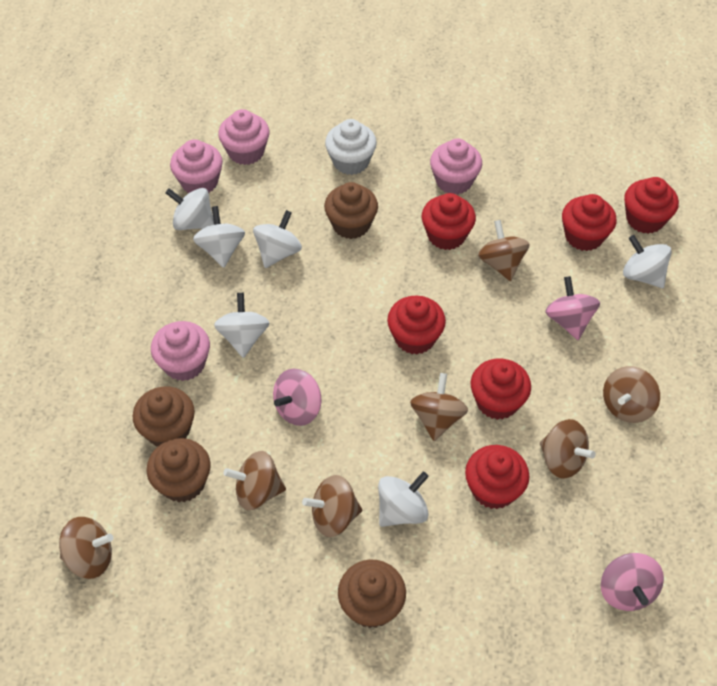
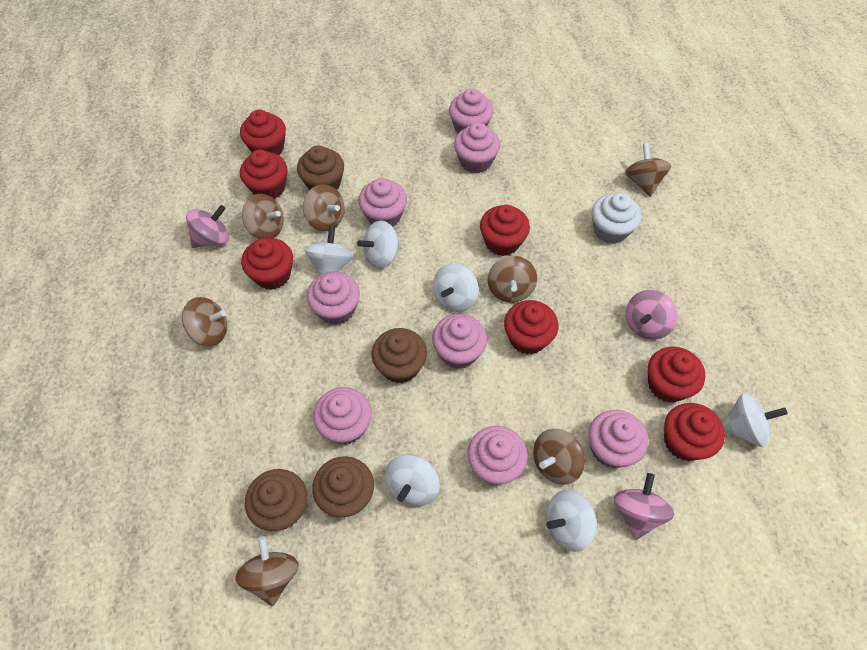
pink cupcake: [151,321,210,381] [170,139,223,193] [218,109,270,165] [430,139,482,194] = 4 -> [307,272,360,325] [313,387,372,445] [358,178,407,227] [432,314,487,369] [449,88,494,134] [454,123,500,173] [467,426,528,485] [588,410,648,468] = 8
red cupcake: [387,296,446,354] [422,193,476,250] [465,445,529,509] [471,358,531,420] [562,194,617,251] [624,177,679,234] = 6 -> [240,110,286,155] [240,150,287,199] [241,238,293,290] [480,205,530,256] [504,300,559,354] [648,347,705,403] [664,403,725,461] = 7

